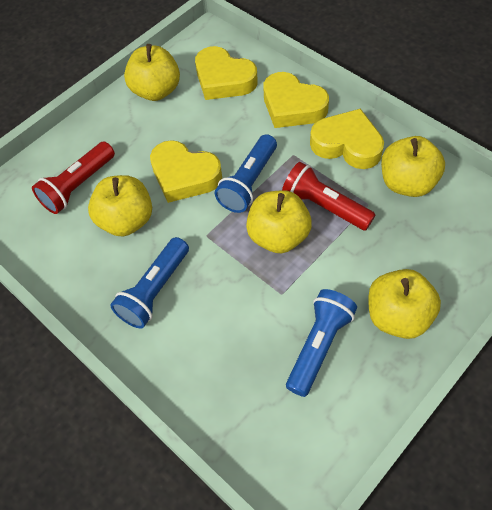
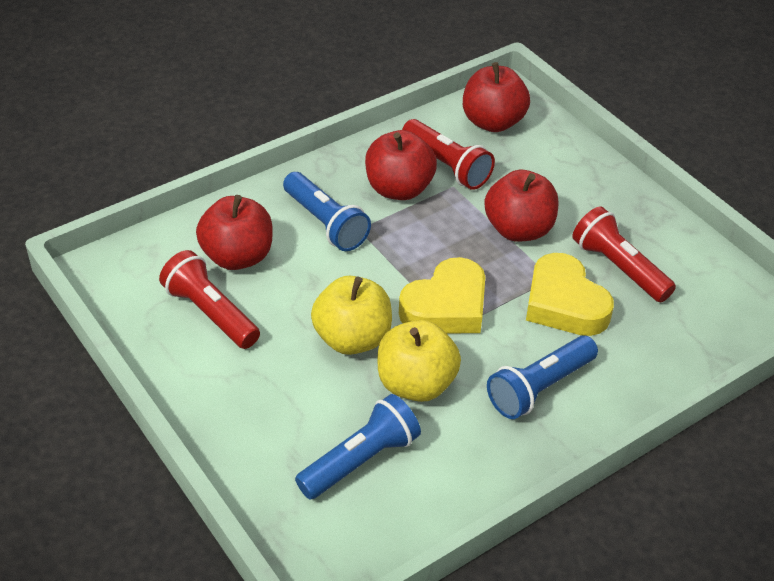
red apple: none = 0 -> [196,195,273,270] [365,130,437,200] [463,62,530,132] [484,170,558,242] = 4
red flashlight: [32,142,115,214] [282,162,376,230] = 2 -> [159,250,260,349] [402,119,495,190] [572,206,676,303] = 3
yellow apple: [88,175,152,236] [124,44,180,101] [246,190,312,253] [368,269,441,339] [381,136,445,197] = 5 -> [311,276,392,355] [378,320,461,402] = 2
yellow heart: [150,140,222,203] [195,46,258,100] [263,72,329,128] [310,109,384,169] = 4 -> [399,257,485,333] [526,253,614,336] = 2

